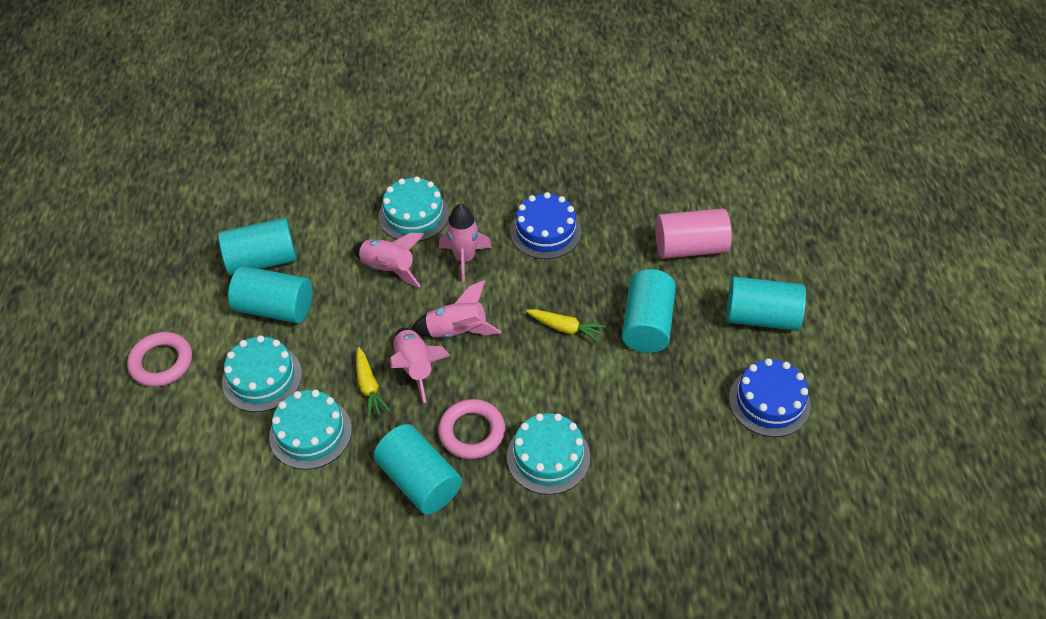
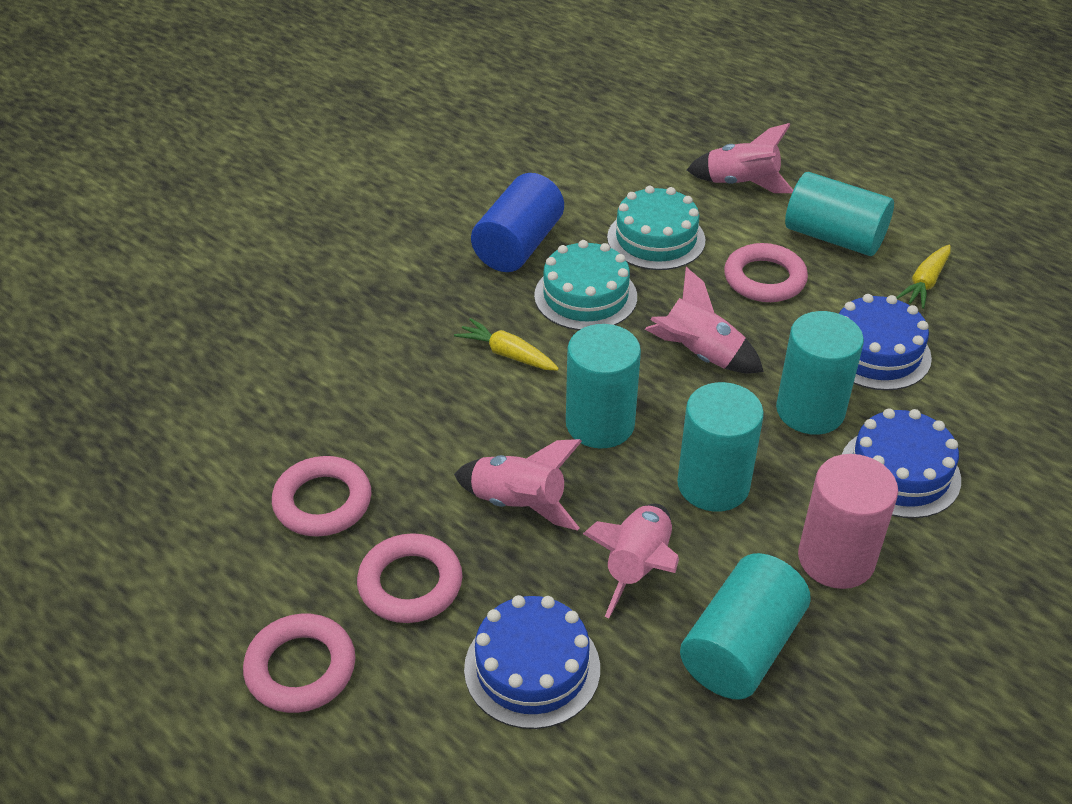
blue cake: [510,192,582,259] [729,358,811,437] = 2 -> [464,595,600,729] [839,294,932,391] [842,409,961,518] = 3
blue cylinder: none = 0 -> [471,173,564,272] = 1
pink ring: [127,332,192,387] [438,399,505,459] = 2 -> [243,613,355,713] [272,456,372,537] [357,533,463,623] [724,243,808,302] = 4
turquoise cake: [222,335,302,412] [269,390,352,470] [379,177,449,242] [507,413,590,495] = 4 -> [534,240,637,330] [607,186,705,270] = 2

